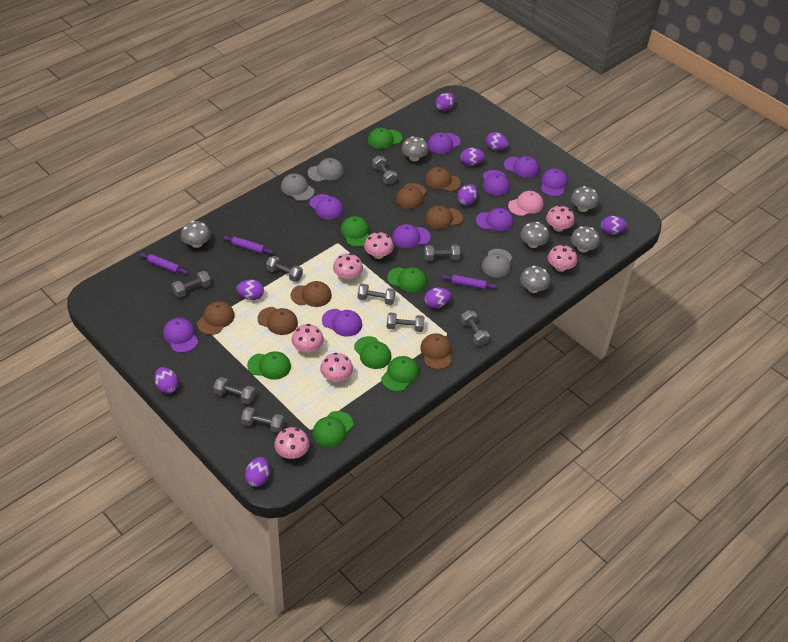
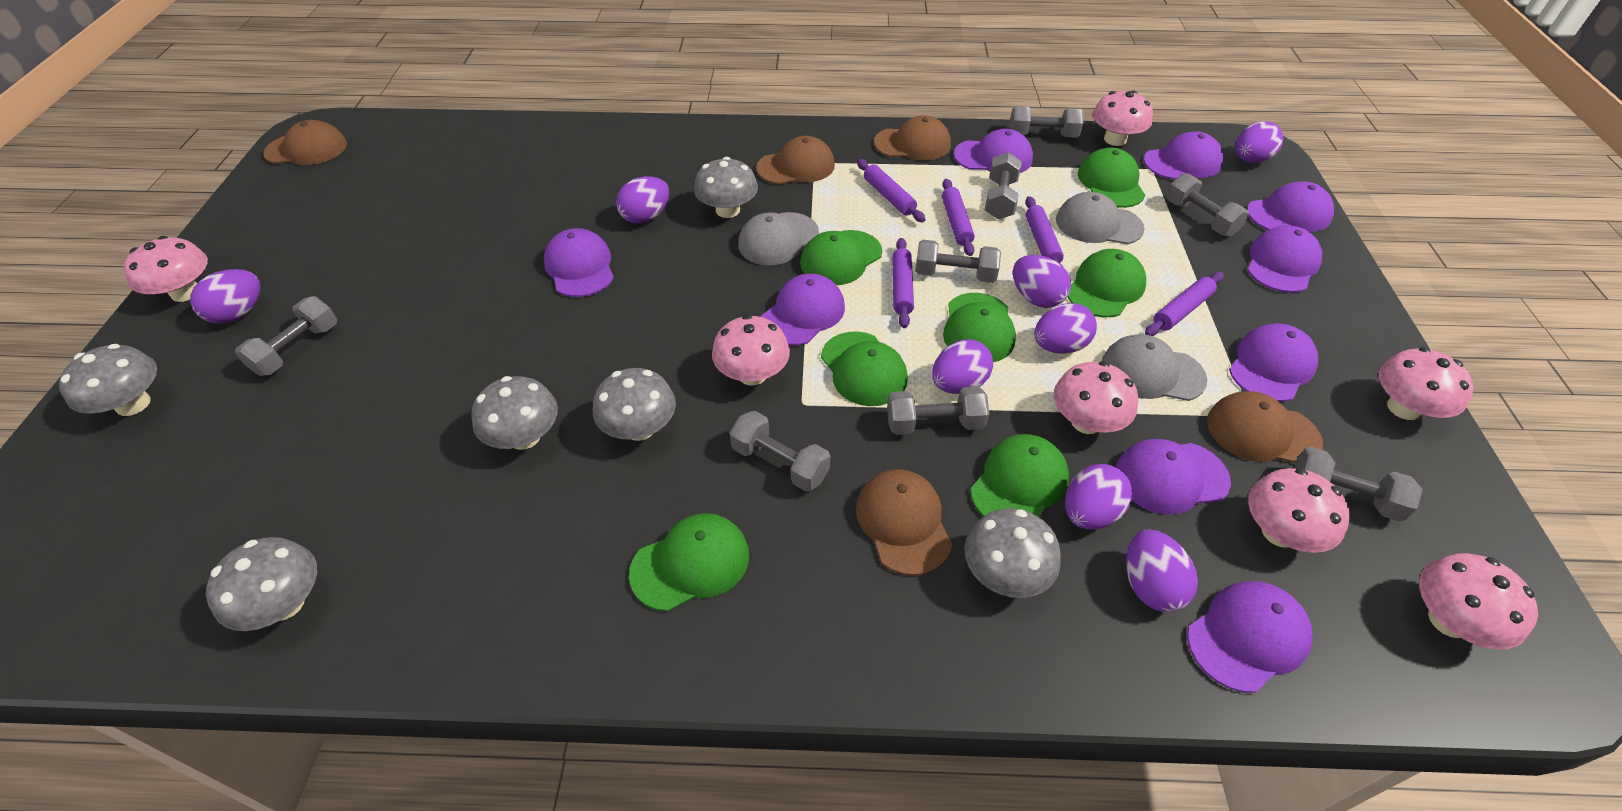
brown cap: [197,301,235,335] [257,307,298,335] [291,281,332,307] [396,183,426,209] [420,333,451,369] [425,167,461,191] [425,205,463,229] = 7 -> [263,120,347,165] [756,136,835,185] [856,469,952,576] [874,115,951,161] [1207,391,1323,463] = 5
grey dumbbell: [172,271,211,297] [213,377,255,404] [241,407,284,433] [266,256,303,282] [358,284,395,305] [372,156,397,185] [386,313,424,332] [424,245,460,261] [461,310,489,346] = 9 -> [235,296,337,376] [730,411,830,492] [887,386,989,435] [915,240,1001,283] [985,152,1022,219] [1010,106,1084,138] [1166,173,1249,237] [1294,447,1423,522] = 8
pink cap: [508,191,544,216] = 1 -> none = 0
purple egg: [155,367,178,394] [237,280,264,300] [245,457,270,487] [424,288,451,308] [435,92,455,111] [457,184,477,206] [461,148,484,166] [486,132,508,151] [601,216,627,235] = 9 -> [190,269,260,324] [616,176,669,224] [932,339,993,394] [1013,255,1071,308] [1034,303,1097,354] [1065,464,1132,530] [1126,529,1198,612] [1235,121,1283,163] = 8
purple rolling pin: [139,253,188,274] [223,236,274,254] [441,275,497,289] = 3 -> [857,159,926,222] [892,238,914,328] [942,179,975,256] [1025,196,1064,265] [1145,272,1224,336] = 5

